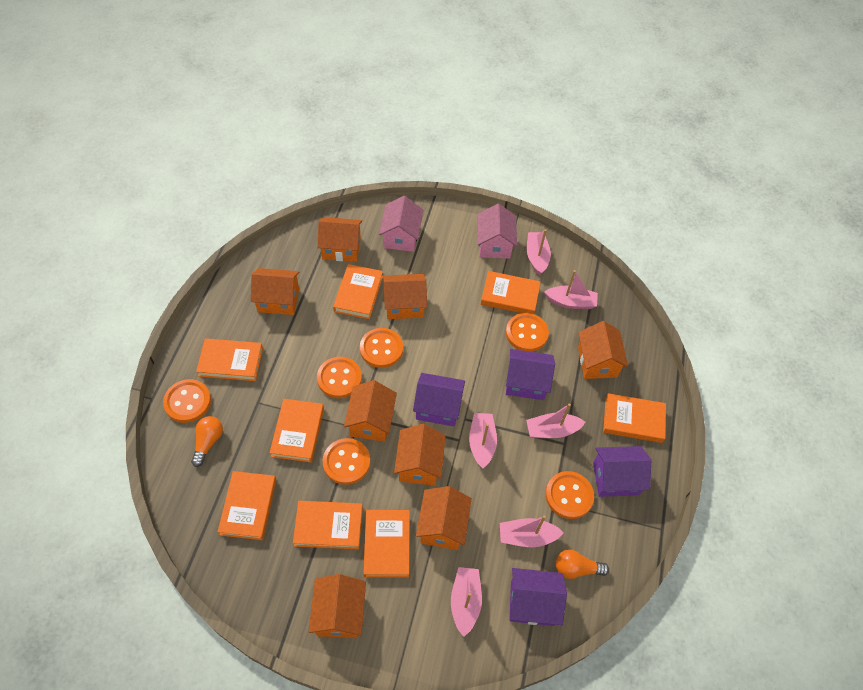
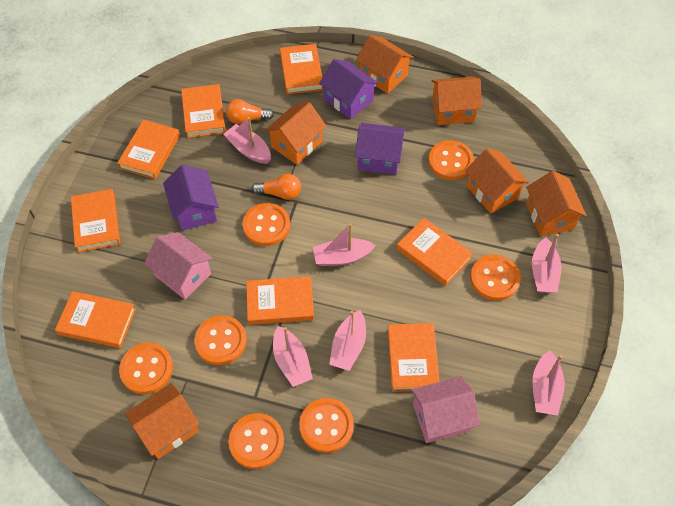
orange button: [163,379,211,423] [317,357,362,398] [323,438,370,485] [360,328,403,368] [506,313,549,352] [545,471,594,519] = 6 -> [119,343,173,394] [194,315,247,365] [229,413,284,469] [243,203,290,246] [299,398,354,453] [428,140,474,180] [470,254,521,301] = 7
orange house: [251,268,299,315] [309,574,366,638] [317,217,362,262] [344,380,397,442] [383,274,427,319] [394,424,446,486] [416,486,472,550] [578,321,628,379] = 8 -> [125,383,199,459] [265,102,327,165] [356,35,414,94] [432,76,482,125] [465,149,529,214] [526,171,587,236] = 6
purple house: [413,373,465,426] [506,349,555,400] [509,568,567,626] [593,446,651,497] = 4 -> [163,165,219,231] [319,59,379,119] [355,123,405,175] = 3

